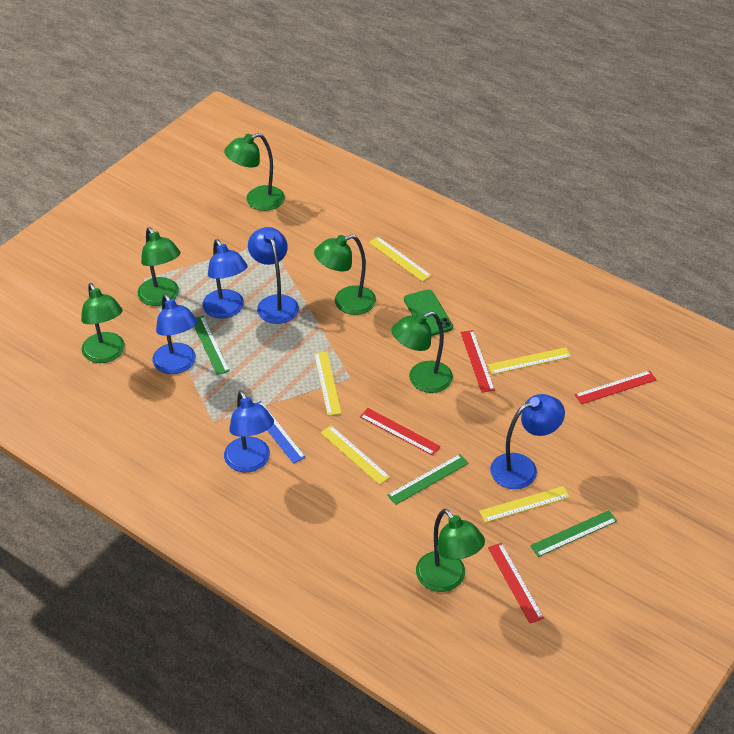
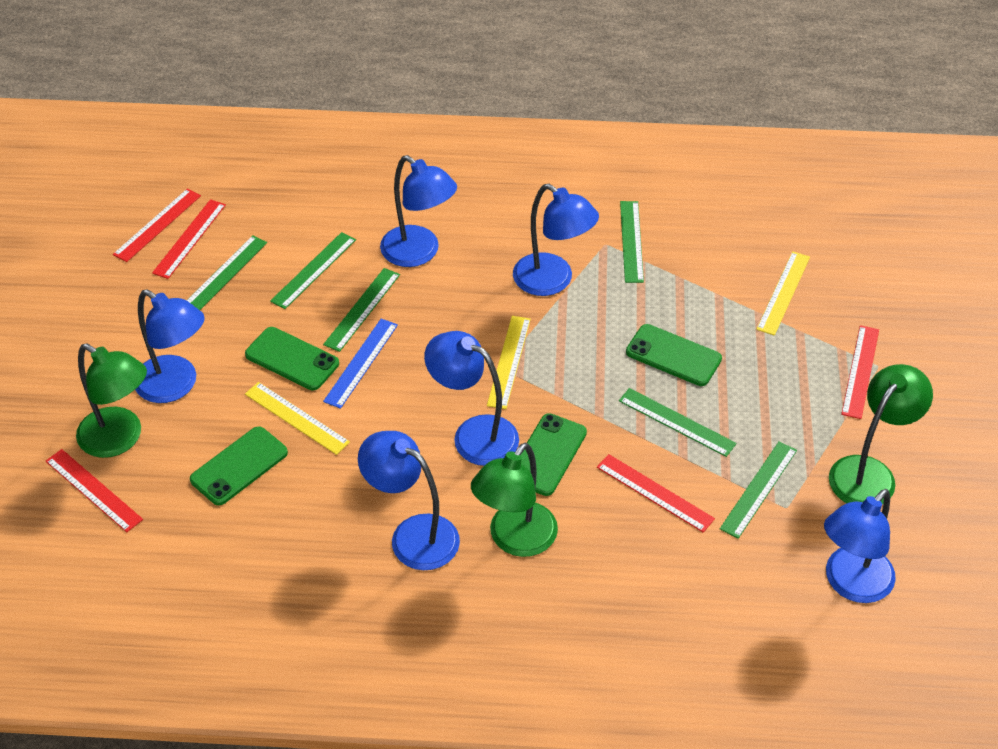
blue lamp: [153,294,197,374] [202,239,248,318] [224,390,274,472] [248,227,299,324] [490,394,565,489] = 5 -> [135,290,205,403] [358,431,460,570] [380,155,457,267] [424,331,519,466] [513,184,599,296] [824,489,896,603] = 6
green lamp: [81,283,125,363] [138,227,180,306] [224,133,285,211] [314,235,376,315] [391,311,453,393] [416,509,485,592] = 6 -> [76,344,147,458] [471,443,558,557] [829,364,933,504] = 3
green phone: [404,289,453,336] = 1 -> [190,426,288,505] [245,327,339,390] [521,413,587,496] [626,324,722,386] = 4
green ruler: [194,316,230,375] [387,454,469,505] [530,510,617,557] = 3 -> [187,235,267,310] [270,232,356,309] [323,268,400,352] [619,388,737,457] [620,201,644,283] [720,441,797,539] = 6
red ruler: [360,408,441,456] [461,330,495,393] [488,543,544,623] [575,370,657,404] = 4 -> [46,449,143,532] [113,188,201,262] [152,199,226,279] [597,454,715,533] [841,325,879,419] = 5
yellow ruler: [314,351,342,416] [320,425,390,485] [369,237,432,282] [479,486,570,523] [488,347,571,375] = 5 -> [245,382,350,455] [487,316,531,409] [756,251,810,336] = 3

